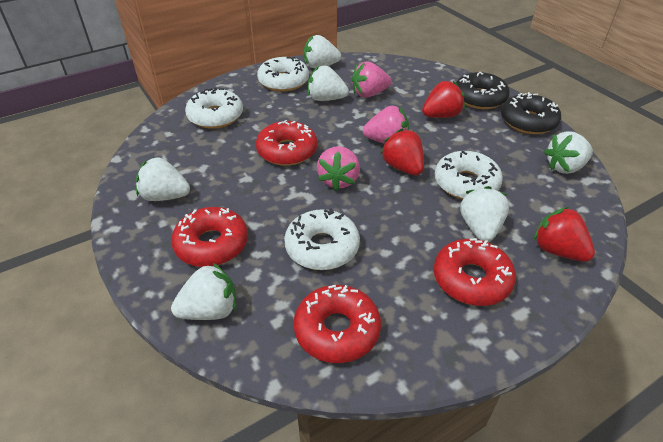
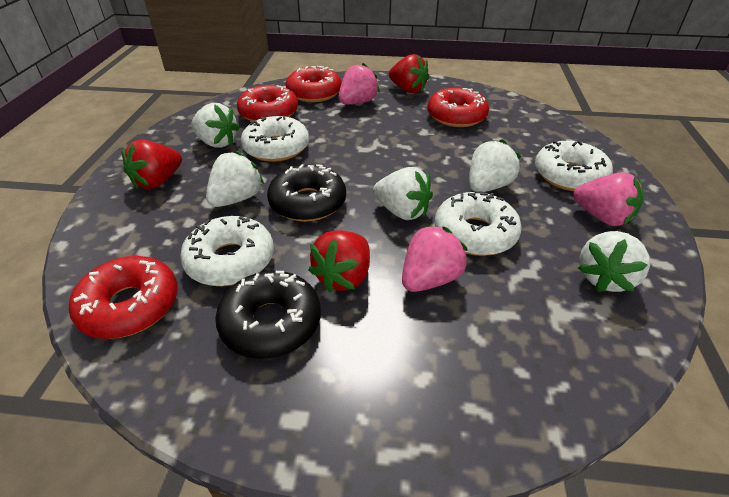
white strawberry: [136,157,190,201] [171,263,236,320] [304,35,341,68] [308,66,349,101] [460,186,509,242] [544,131,593,174] = 6 -> [191,103,240,148] [206,151,264,207] [373,167,433,220] [469,139,521,192] [578,231,650,292] = 5

